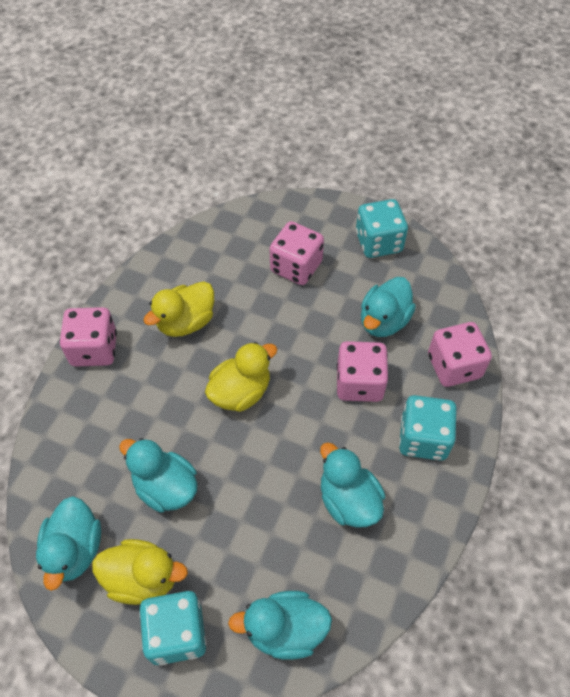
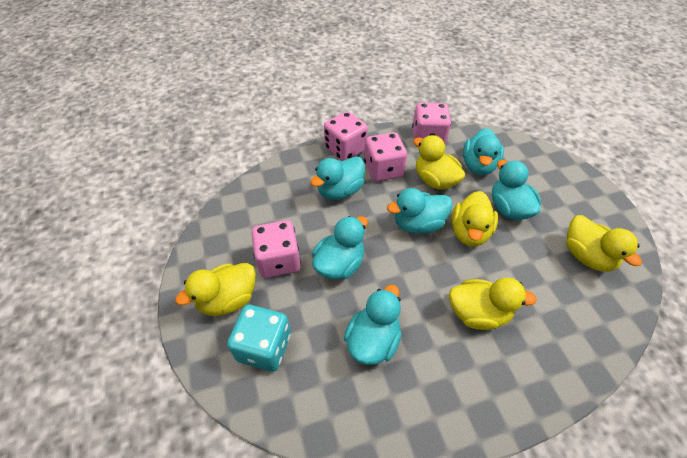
turquoise dice: [139,591,206,665] [356,199,408,258] [399,395,457,461] = 3 -> [227,305,291,372] = 1
turquoise duck: [36,496,101,591] [119,438,197,513] [228,591,332,660] [320,442,385,528] [361,277,416,337] = 5 -> [310,156,365,200] [312,216,368,279] [344,285,402,365] [387,188,453,233] [463,128,504,175] [492,160,541,220] = 6
yellow duck: [92,539,188,605] [143,281,214,337] [205,342,278,412] = 3 -> [175,263,256,316] [413,135,465,190] [449,278,537,330] [451,191,498,247] [566,215,642,272] = 5

